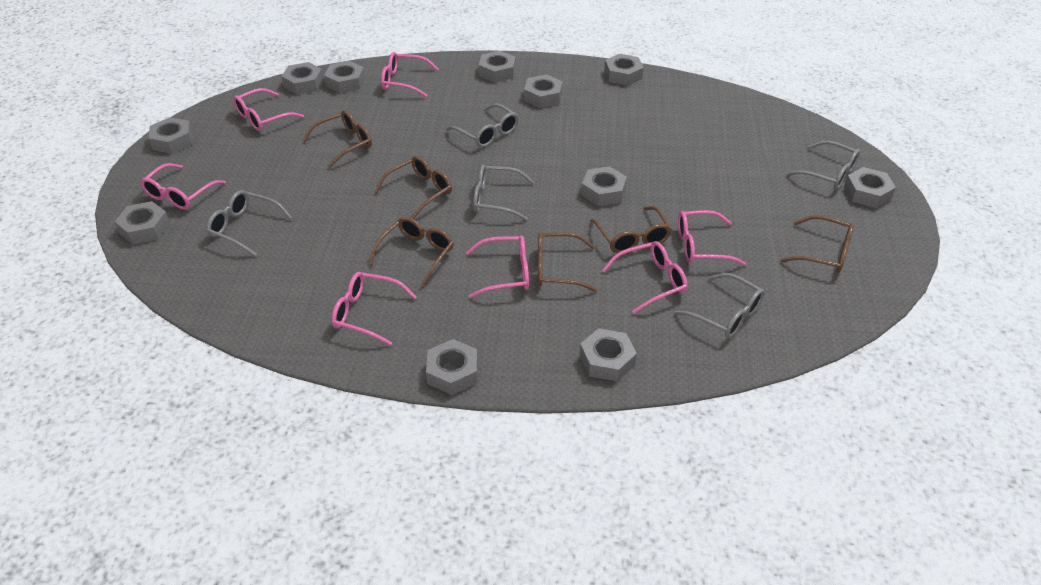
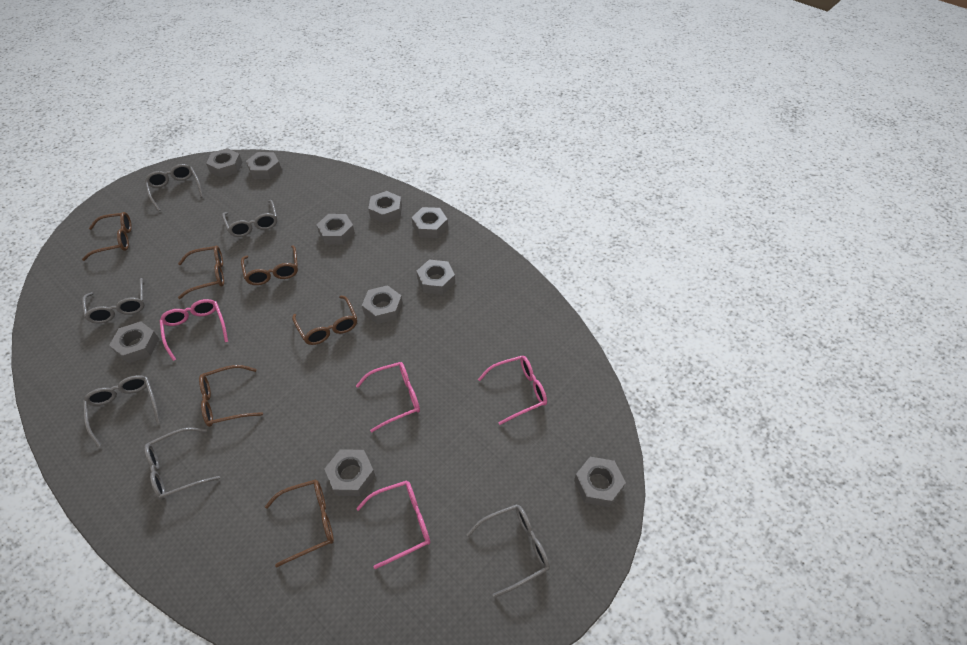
grey glasses: [206,190,292,256] [446,104,518,148] [473,165,534,221] [674,273,764,338] [786,141,860,190] = 5 -> [82,278,145,323] [83,375,160,447] [144,427,220,500] [145,164,203,211] [222,200,277,237] [466,504,550,598] = 6
grey nut: [114,201,170,244] [149,117,193,154] [281,62,324,95] [324,61,365,93] [426,339,478,395] [479,51,515,83] [524,74,563,108] [580,328,637,381] [581,166,627,206] [604,54,644,86] [844,167,896,208] = 11 -> [109,321,159,363] [206,148,242,178] [246,152,282,179] [317,214,355,245] [324,449,375,496] [362,285,403,324] [368,191,402,223] [412,207,448,238] [416,260,455,295] [574,457,626,507] = 10
pink glasses: [140,163,226,210] [233,88,304,131] [331,272,417,346] [381,52,438,97] [466,236,529,298] [602,241,688,314] [678,210,746,266] = 7 -> [160,299,228,361] [356,362,420,432] [356,480,430,569] [478,356,547,425] = 4

